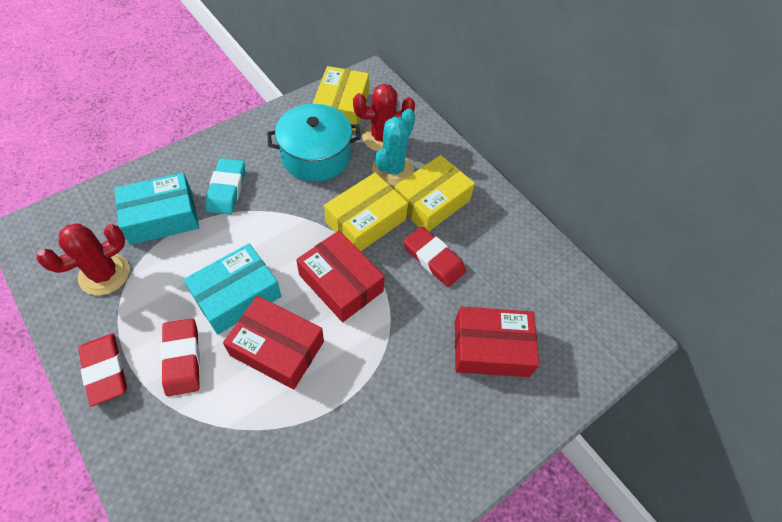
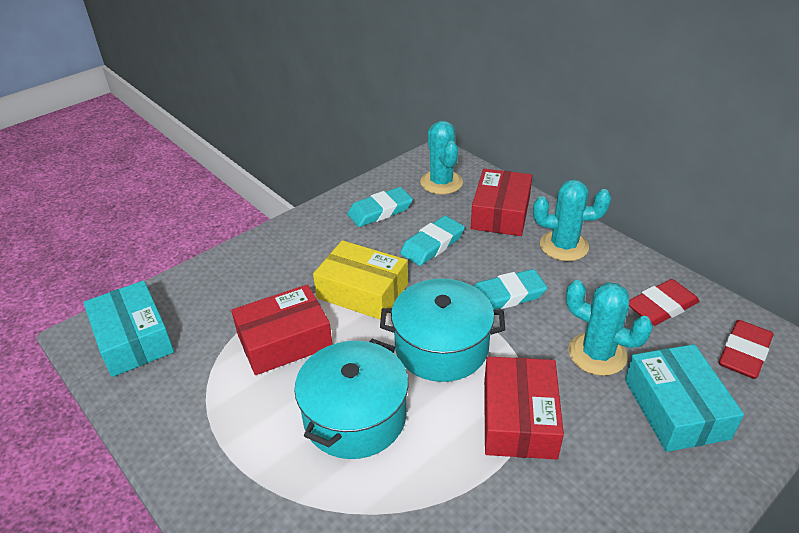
red cactus: [36,223,130,295] [353,84,415,152] = 2 -> none = 0
red eraser: [78,333,127,407] [160,318,200,396] [403,226,466,287] = 3 -> [629,279,700,326] [719,320,773,379] = 2
turquoise cactus: [372,108,415,186] = 1 -> [420,121,463,195] [533,180,611,261] [566,280,653,376] = 3
turquoise eraser: [205,158,245,215] = 1 -> [347,187,413,227] [400,216,465,266] [474,269,548,310] = 3
turquoise pot: [267,104,361,182] = 1 -> [294,339,409,459] [380,278,505,382] = 2
yellow box: [313,66,369,131] [324,173,408,252] [394,155,475,231] = 3 -> [313,240,408,320] = 1

